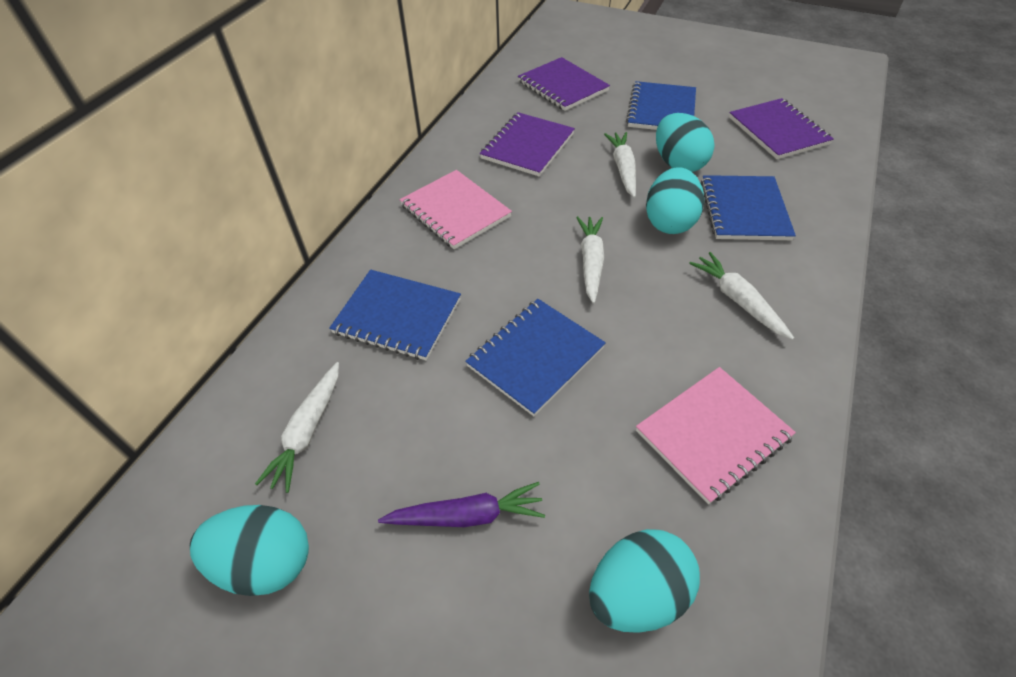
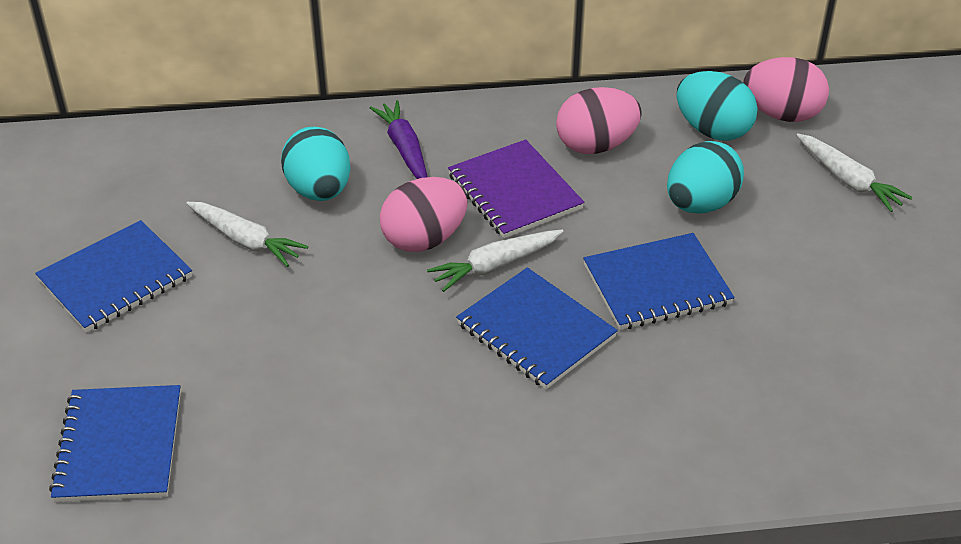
pink egg: none = 0 -> [380,177,468,252] [556,87,642,154] [743,57,829,122] = 3
pink notebook: [400,170,512,249] [636,367,796,504] = 2 -> none = 0
purple notebook: [480,112,575,176] [518,57,610,111] [729,98,834,159] = 3 -> [448,139,584,238] = 1
turquoise egg: [190,505,309,596] [589,529,700,633] [646,167,704,234] [656,113,714,172] = 4 -> [281,127,351,201] [667,141,744,213] [677,71,758,141] = 3
white carrot: [255,362,339,493] [576,216,604,304] [604,132,636,198] [689,252,794,340] = 4 -> [186,202,308,267] [427,229,564,292] [796,133,913,212] = 3

